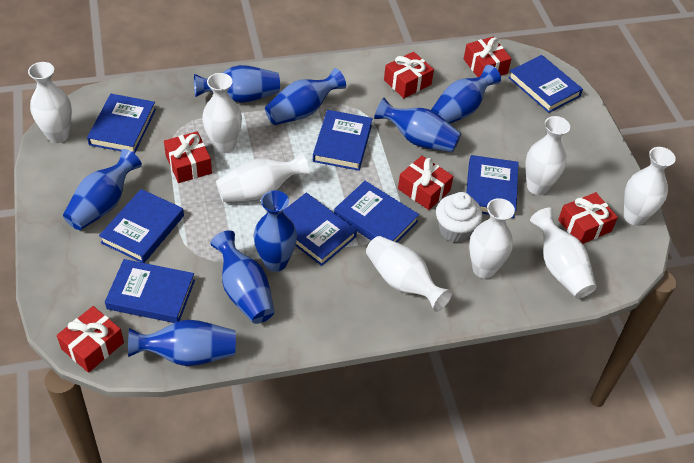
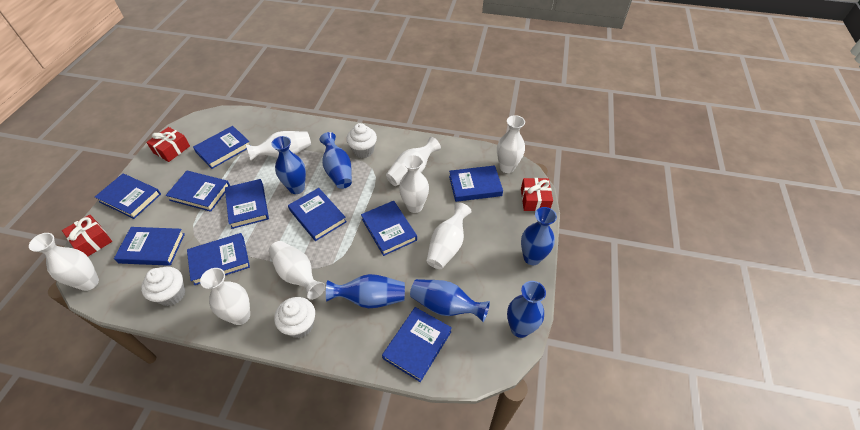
blue book: [87,94,156,154] [99,189,184,263] [105,259,195,323] [283,193,357,266] [313,110,373,171] [334,181,419,242] [466,155,519,218] [508,55,583,113] = 8 -> [95,174,161,219] [114,227,185,266] [166,171,230,212] [187,233,250,285] [193,126,251,169] [225,179,269,229] [288,188,347,241] [361,201,417,256] [382,307,452,382] [449,165,503,202] = 10
blue vase: [63,149,142,230] [128,320,236,366] [194,65,280,103] [210,230,275,324] [253,190,297,272] [265,68,346,125] [374,98,461,152] [431,65,501,124] = 8 -> [271,136,306,194] [319,132,352,189] [326,274,405,308] [410,279,490,322] [507,281,546,338] [521,207,557,265] = 6
red gift: [57,306,124,373] [164,131,212,183] [384,52,434,98] [398,156,453,210] [464,37,512,77] [558,192,618,244] = 6 -> [62,215,112,256] [146,127,190,162] [521,178,553,211] = 3
white cupcake: [436,192,482,243] = 1 -> [141,267,185,306] [274,297,315,338] [346,123,377,158] = 3

